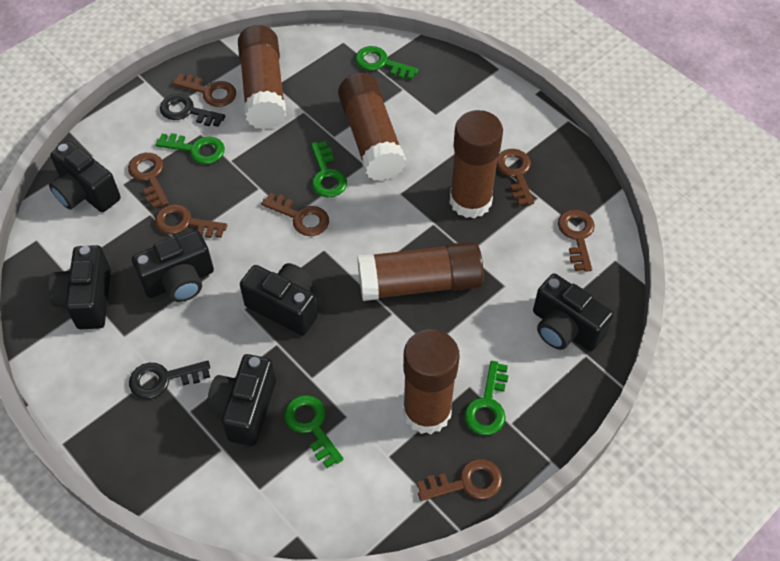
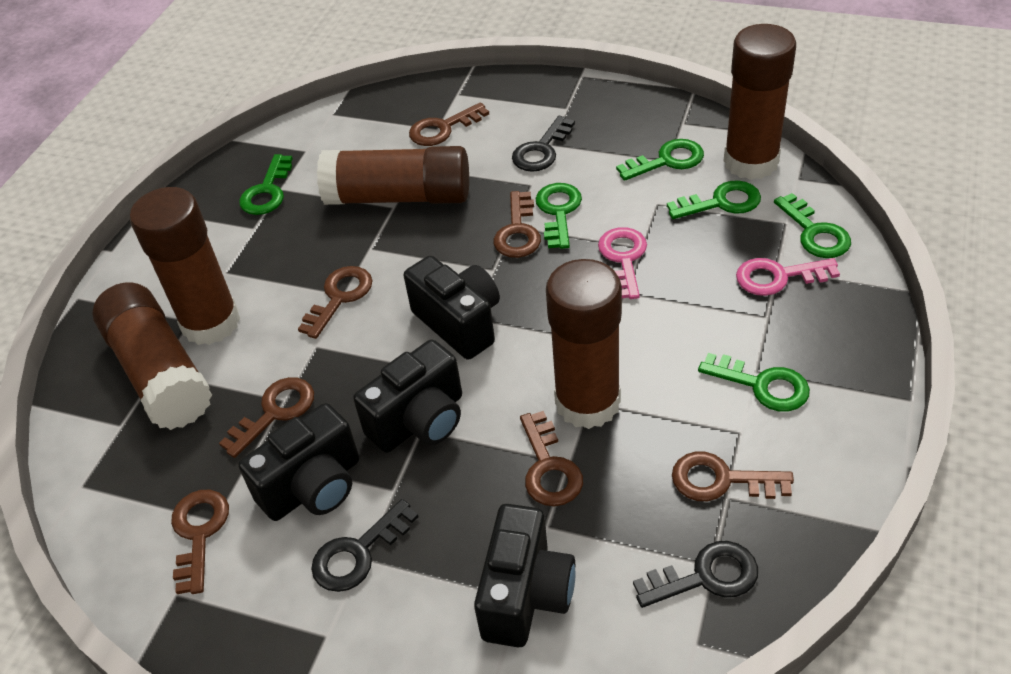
black camera: [48,245,111,329] [49,141,121,212] [132,230,214,302] [207,354,276,446] [240,263,317,336] [533,273,613,351] = 6 -> [238,403,359,521] [353,339,462,453] [404,256,500,360] [474,504,575,647] = 4
black key: [129,361,210,399] [160,94,226,127] = 2 -> [311,499,419,592] [512,116,575,172] [633,541,758,608] = 3
green key: [156,133,225,164] [284,395,343,468] [311,141,347,198] [355,46,418,80] [464,361,509,435] = 5 -> [239,154,293,215] [536,183,582,249] [616,139,704,181] [667,180,761,219] [698,353,810,412] [774,193,851,258] = 6
pink key: none = 0 -> [598,227,647,299] [736,258,840,296] = 2

